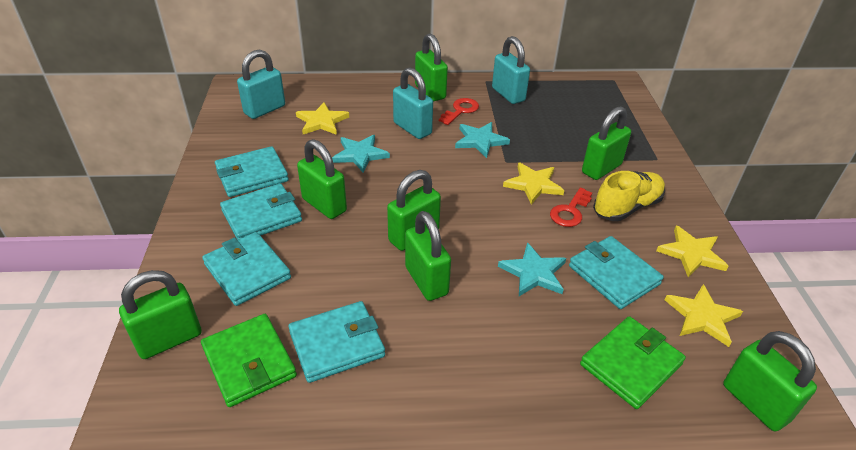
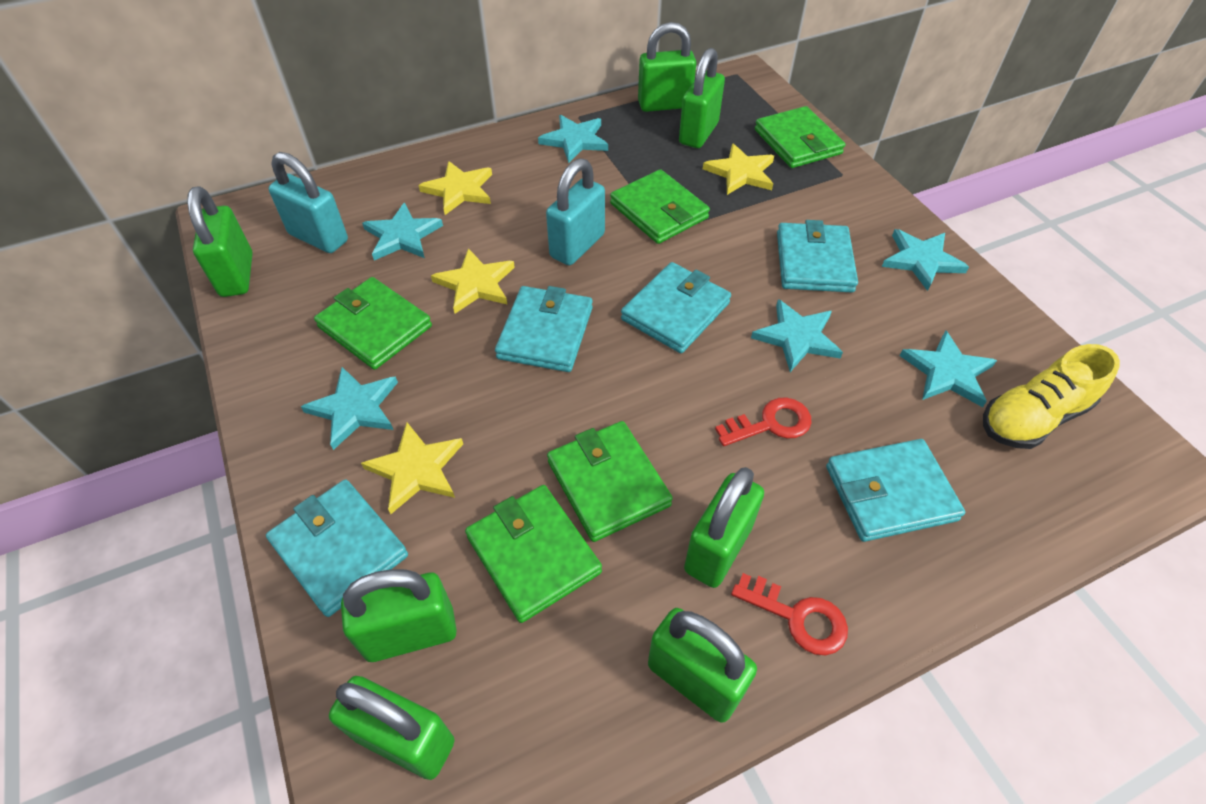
green wallet: [201,314,297,407] [580,316,686,409] = 2 -> [314,277,432,370] [465,485,602,623] [547,421,673,542] [610,169,710,244] [755,106,845,168] = 5
turquoise padlock: [237,50,285,119] [393,67,433,139] [492,36,530,104] = 3 -> [268,152,348,253] [546,158,605,265] = 2
turquoise star: [332,135,390,173] [455,122,510,158] [498,242,566,296] = 3 -> [301,367,398,450] [362,202,443,260] [538,115,608,163] [751,299,843,372] [882,229,969,291] [899,331,997,407] = 6

